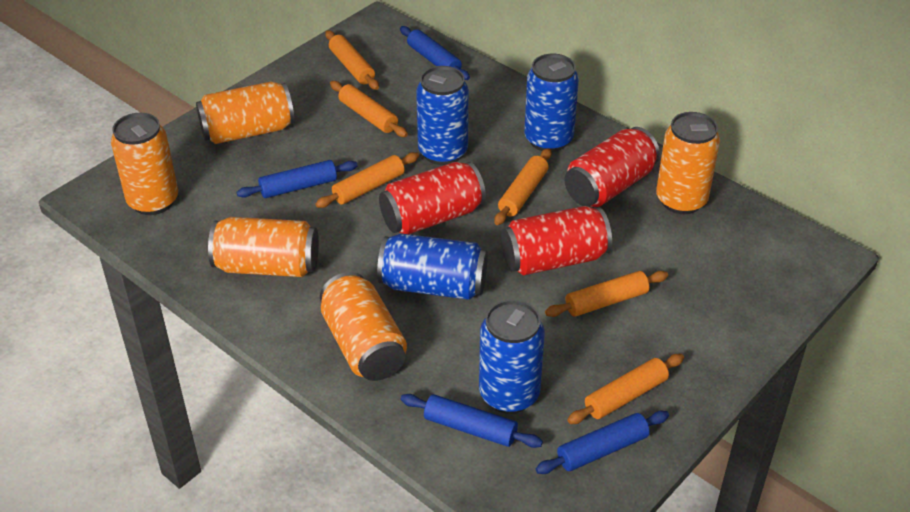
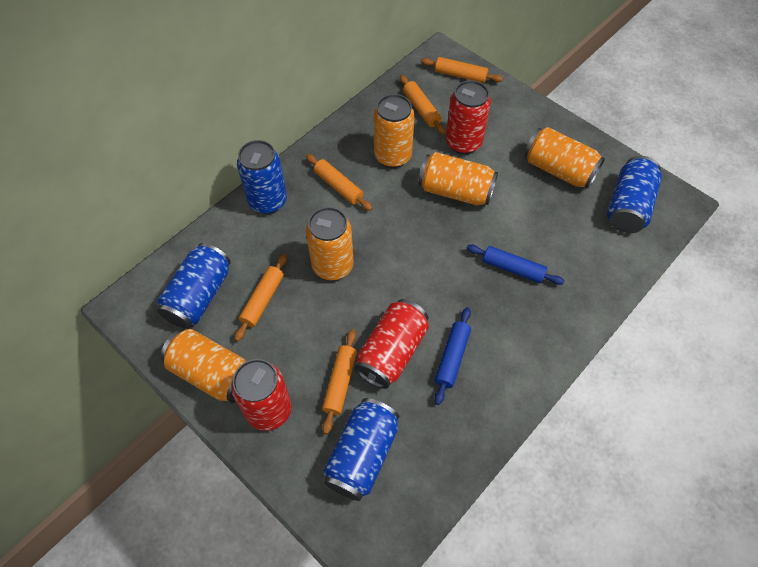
blue rolling pin: [237,160,358,198] [400,26,470,80] [401,394,543,448] [536,411,669,474] = 4 -> [434,307,471,405] [466,245,564,285] = 2
orange rolling pin: [315,152,419,208] [325,30,379,90] [330,81,408,137] [494,148,551,225] [545,271,668,317] [567,354,684,424] = 6 -> [235,254,287,341] [306,154,372,211] [322,329,357,434] [400,75,446,135] [421,57,503,83] = 5

